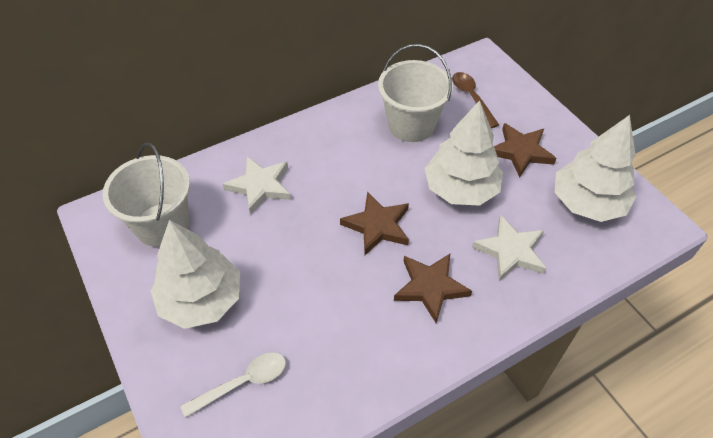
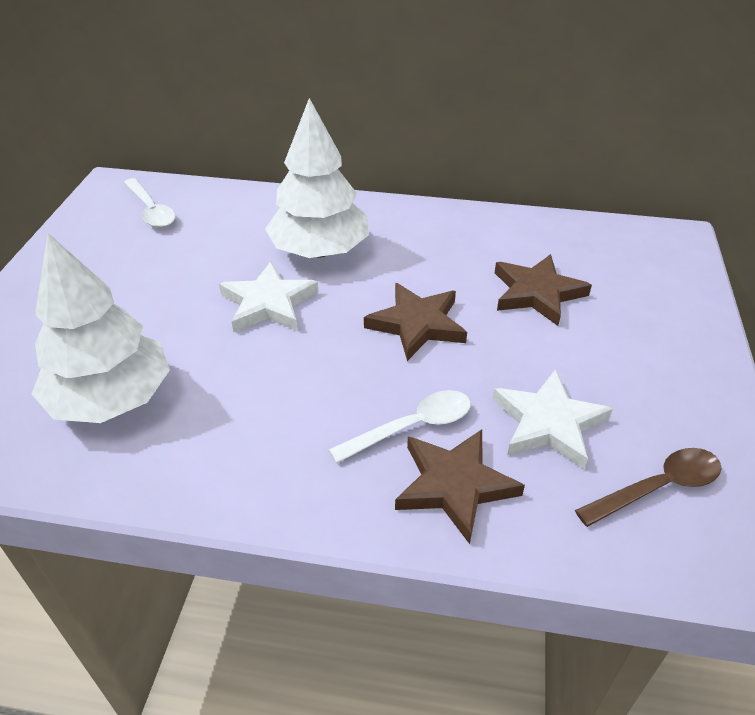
white bucket: [102,143,190,247] [378,44,453,142] = 2 -> none = 0
white spoon: [180,352,286,418] = 1 -> [124,178,175,228] [329,390,471,463] = 2
white tree: [150,220,240,329] [425,100,503,206] [555,115,636,222] = 3 -> [32,233,170,423] [265,98,369,258] = 2

